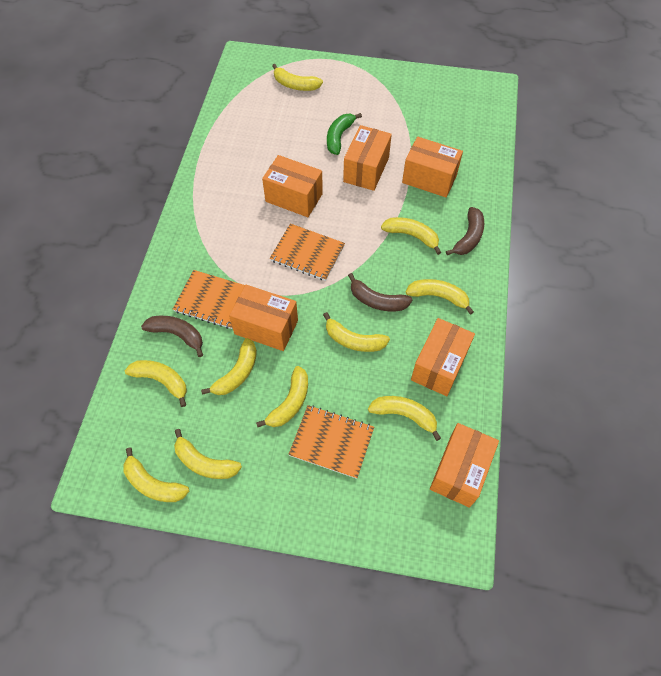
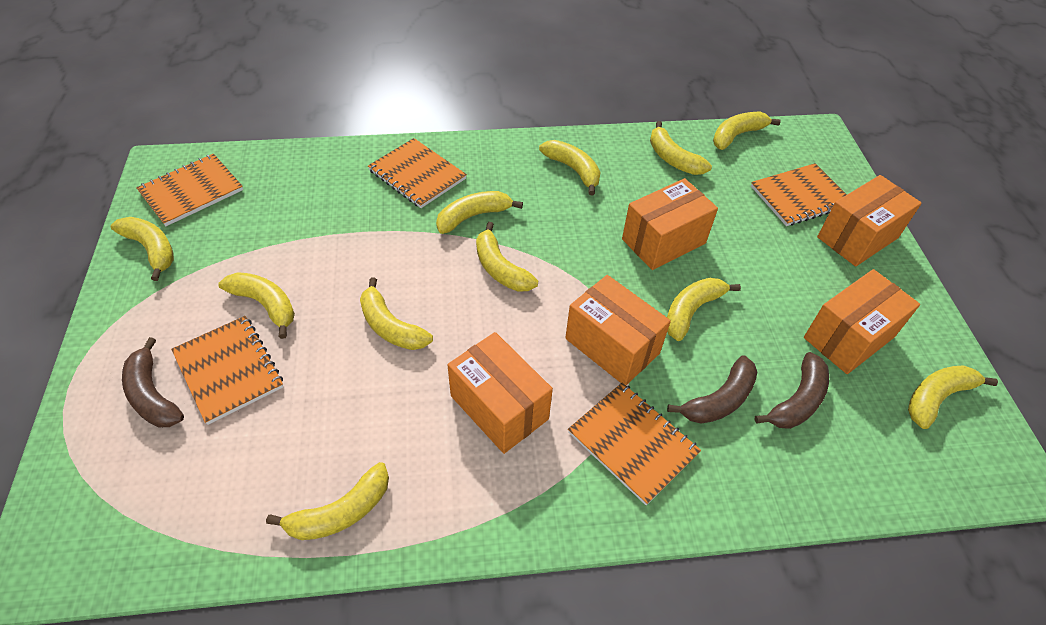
green banana: [327,113,362,155] = 1 -> none = 0
orange box: [229,284,298,351] [262,155,323,217] [343,125,392,191] [402,137,463,197] [411,318,475,396] [430,423,499,508] = 6 -> [447,332,553,454] [565,275,671,385] [622,178,718,270] [804,269,920,374] [817,175,922,267] = 5
orange notebook: [173,270,245,329] [270,224,345,281] [288,405,374,479] = 3 -> [136,154,243,226] [171,316,284,425] [368,138,467,208] [568,383,701,505] [751,163,847,226] = 5
yellow banana: [123,447,189,502] [125,360,187,407] [174,429,242,479] [201,338,257,395] [256,366,308,427] [272,64,323,91] [323,312,390,352] [368,396,441,441] [381,217,441,255] [406,279,474,315] = 10 -> [111,217,174,281] [218,272,295,339] [266,462,389,540] [360,277,433,350] [436,191,523,234] [476,222,538,292] [539,140,601,195] [650,121,712,175] [667,278,741,341] [713,111,781,150] [908,365,998,429] = 11

